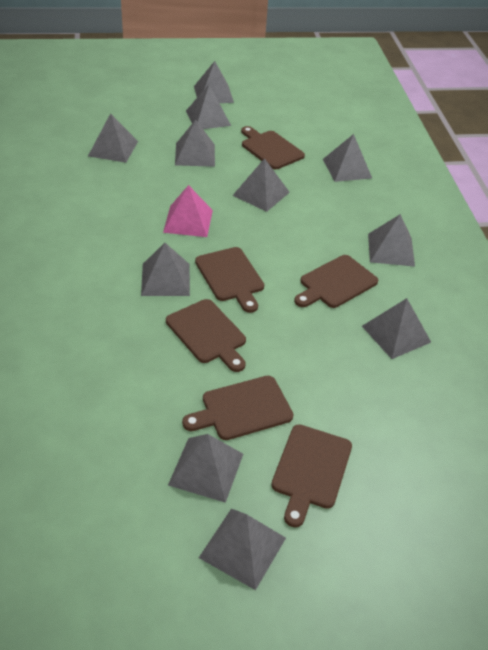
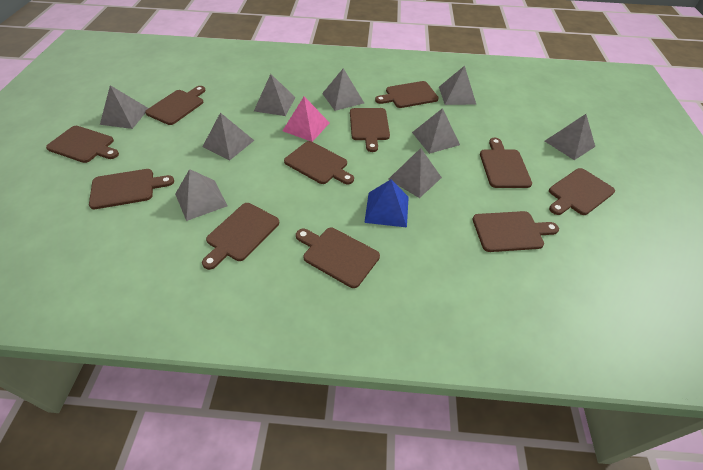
blue pyramid: none = 0 -> [364,179,409,228] = 1
brown cutting board: [166,299,246,372] [182,376,294,440] [195,247,264,313] [241,126,305,169] [271,424,352,527] [294,255,378,308] = 6 -> [46,126,119,163] [89,169,174,209] [145,86,206,125] [202,203,279,270] [284,141,354,185] [296,228,380,288] [350,108,390,152] [375,81,439,108] [473,211,559,252] [480,138,532,188] [549,168,615,215] = 11
grey pyramid: [88,113,138,163] [141,243,190,296] [168,434,243,503] [175,120,215,167] [186,85,231,129] [194,61,234,103] [199,508,286,590] [232,158,290,212] [323,134,372,182] [362,298,431,359] [368,214,415,267] = 11 -> [100,85,148,129] [175,169,227,221] [202,113,254,160] [254,74,295,116] [322,68,364,111] [388,148,442,198] [412,108,460,154] [439,66,476,105] [545,114,595,160] = 9

